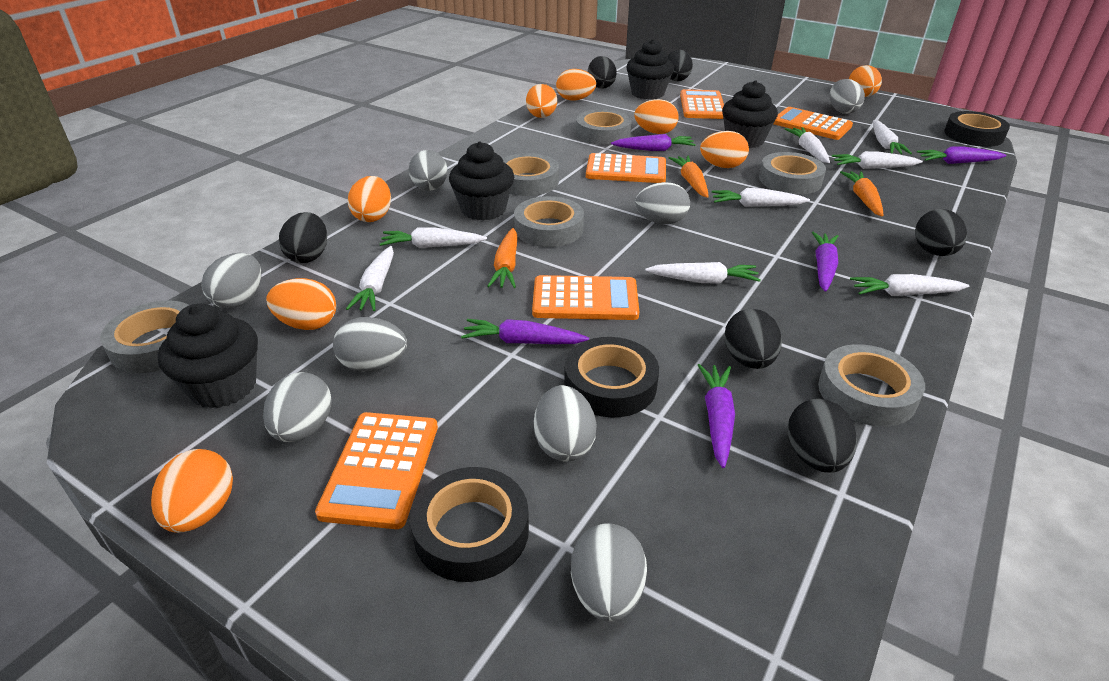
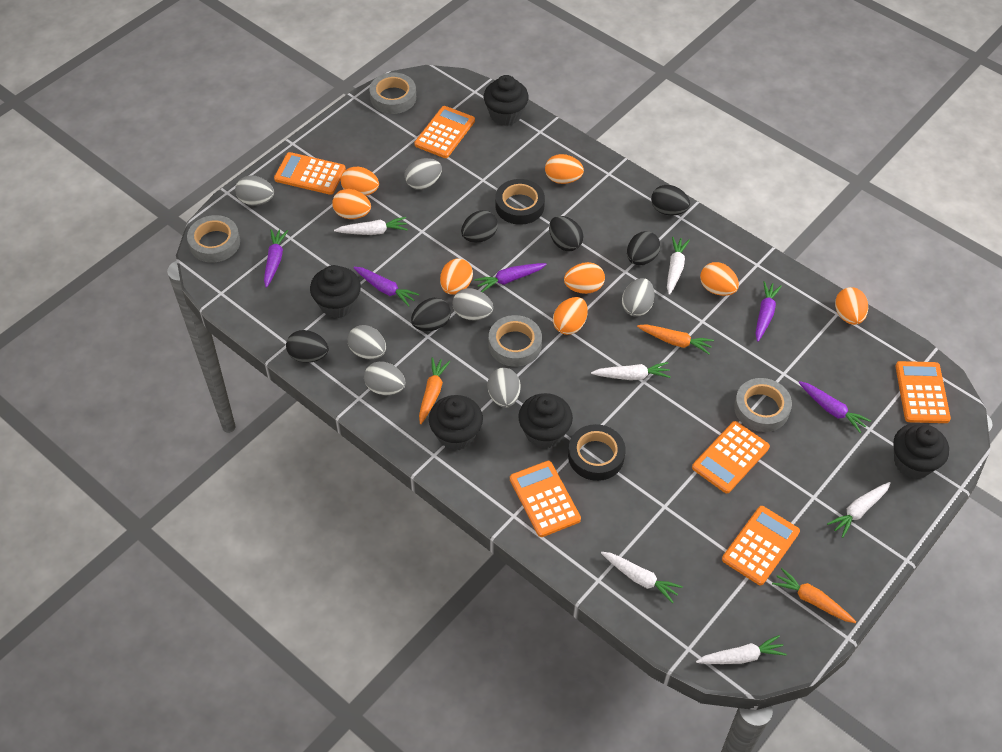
black cupcake: [158,303,258,409] [449,142,514,221] [626,39,674,99] [722,80,778,148] = 4 -> [310,265,361,318] [429,395,483,450] [484,75,529,126] [518,393,573,449] [893,423,949,479] = 5
black tape: [410,467,529,582] [564,337,659,417] [944,111,1010,147] = 3 -> [495,179,545,225] [568,424,626,481] = 2
grey egg: [201,253,261,308] [263,372,332,442] [333,317,407,372] [409,150,448,191] [534,385,597,461] [571,523,647,622] [635,182,690,224] [830,79,865,114] = 8 -> [235,175,274,206] [348,325,386,359] [364,361,405,395] [405,158,442,190] [453,288,493,320] [488,368,521,408] [622,278,655,317] = 7
grey tape: [100,300,189,373] [503,153,559,196] [514,196,584,247] [576,109,631,145] [759,152,826,195] [818,344,925,426] = 6 -> [187,215,240,263] [369,73,416,114] [489,315,542,367] [734,378,792,432] = 4
orange calculator: [315,412,438,529] [532,275,640,320] [586,153,666,183] [680,89,724,119] [774,107,853,140] = 5 -> [274,152,346,195] [414,106,475,158] [510,461,581,537] [692,421,770,493] [722,506,800,585] [895,361,951,423] = 6
white carrot: [346,246,394,311] [380,227,487,248] [645,262,761,284] [712,188,810,207] [785,127,830,163] [832,151,923,169] [850,274,969,296] [873,120,912,154] = 8 -> [334,217,408,235] [591,362,671,380] [601,552,683,603] [667,237,690,295] [696,635,787,664] [827,482,891,538] = 6

